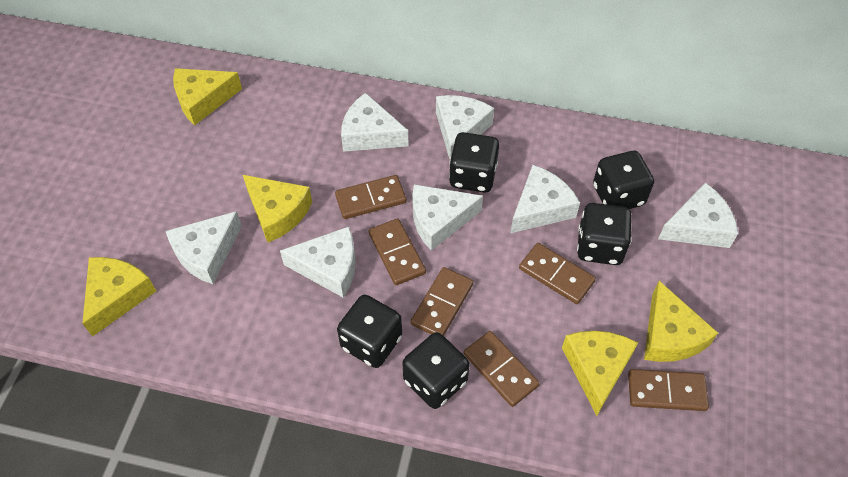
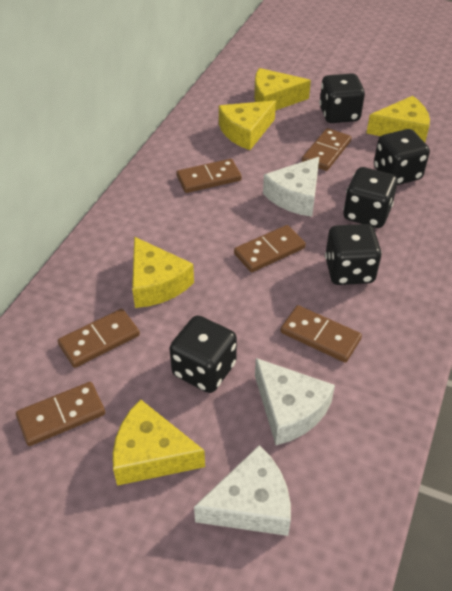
white cheese: [166,211,242,284] [280,227,356,297] [341,93,409,152] [412,184,483,251] [436,95,494,159] [510,165,580,233] [658,183,738,248] = 7 -> [194,445,291,536] [255,358,335,445] [263,157,319,217] = 3

